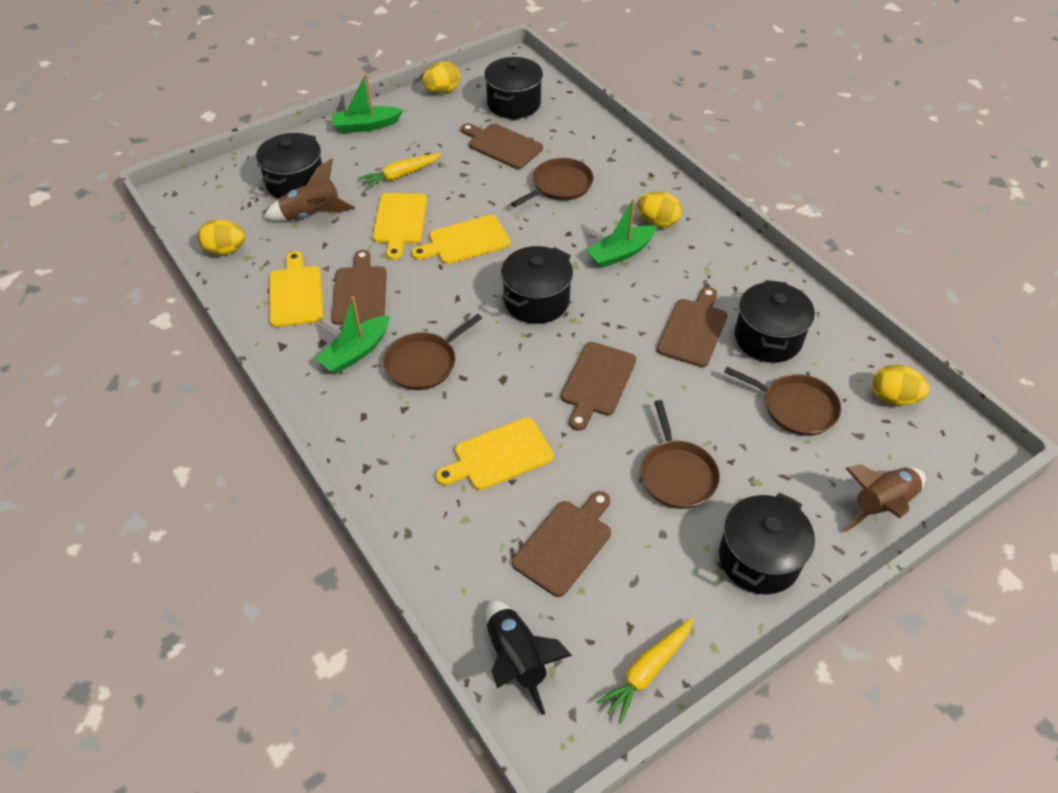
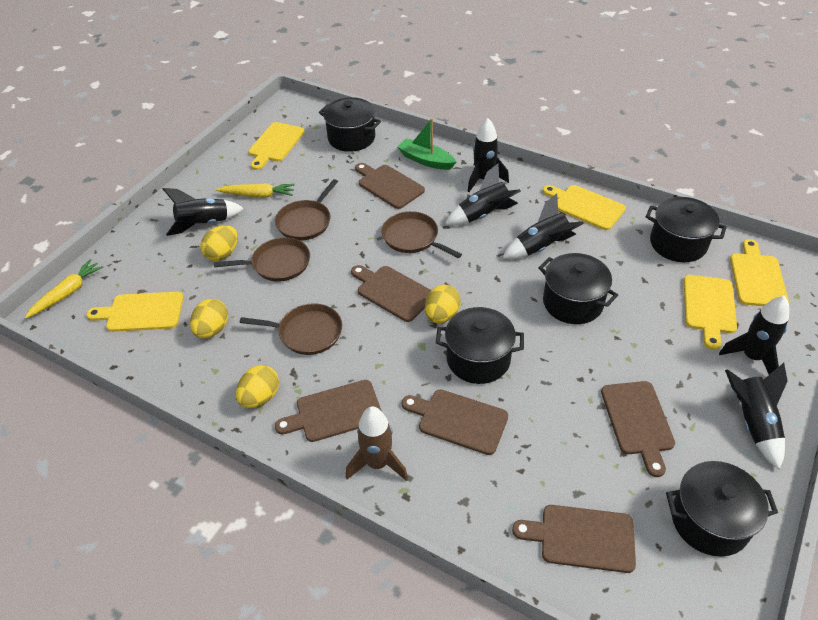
black rocket: [486,600,572,715] = 1 -> [163,188,244,236] [445,164,521,226] [467,118,509,192] [503,193,584,259] [719,296,789,375] [725,363,788,469] = 6
brown cutting board: [332,250,387,325] [461,123,543,169] [512,491,611,597] [561,342,636,431] [656,287,727,367] = 5 -> [275,380,382,442] [351,265,431,322] [355,163,425,209] [402,389,508,455] [512,505,636,573] [601,381,675,477] = 6
brown rocket: [263,159,355,221] [843,464,926,532] = 2 -> [346,406,408,481] = 1
green boat: [315,296,390,374] [331,74,403,133] [586,198,657,268] = 3 -> [398,118,456,170] = 1
yellow cutting board: [269,251,323,327] [373,193,427,260] [411,215,510,264] [435,417,554,490] = 4 -> [86,292,183,332] [249,122,305,170] [543,185,626,230] [684,275,737,350] [730,239,789,306] = 5

